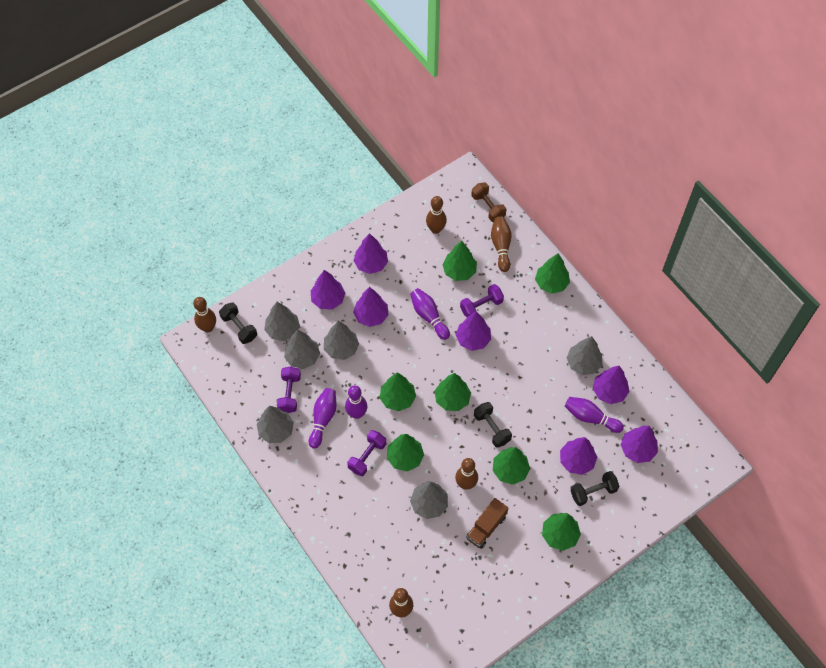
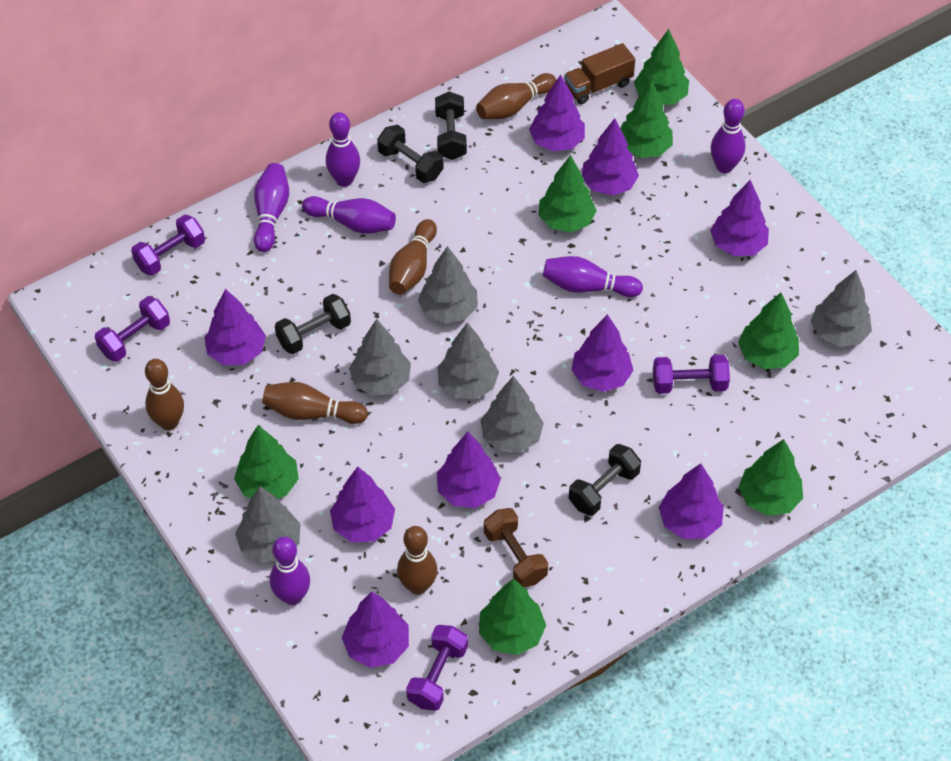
black dumbbell: [219,302,257,344] [474,402,512,448] [571,471,619,506] = 3 -> [275,294,351,354] [377,125,444,183] [435,91,467,160] [568,444,641,516] = 4
purple bowling pin: [309,388,336,449] [345,385,367,419] [410,288,450,340] [565,397,624,433] = 4 -> [254,163,289,252] [270,537,310,605] [302,196,396,234] [326,112,360,187] [543,256,643,297] [711,99,745,173] = 6
purple dumbbell: [277,366,301,413] [347,430,386,476] [460,284,504,317] = 3 -> [95,296,170,362] [131,215,205,276] [406,625,468,711] [653,355,730,394] = 4
purple tree: [311,270,345,310] [353,233,388,274] [353,287,388,327] [456,311,491,351] [560,437,597,475] [593,366,629,404] [621,426,658,463] = 7 -> [205,289,266,365] [330,467,395,542] [342,592,409,668] [437,432,501,508] [529,75,585,151] [572,314,633,392] [582,118,639,196] [659,463,724,539] [710,180,769,256] = 9

